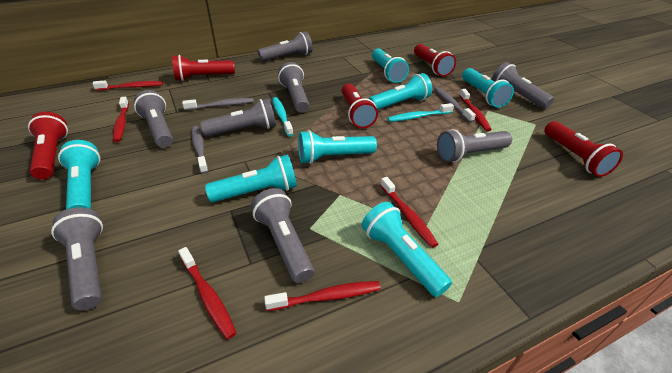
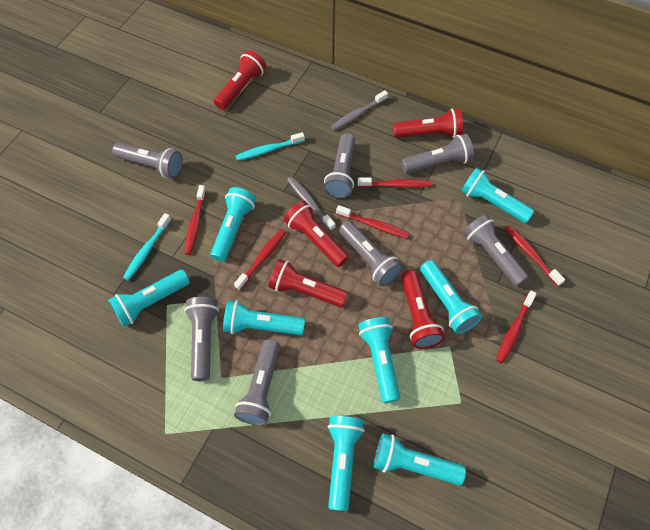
grey flashlight: [51,207,103,311] [134,90,173,148] [200,98,276,137] [251,188,314,283] [258,31,313,61] [278,62,309,113] [437,129,512,162] [492,62,554,109] = 8 -> [112,142,183,178] [184,297,219,381] [234,339,280,426] [324,133,355,198] [339,221,403,286] [401,134,474,174] [463,214,528,286] = 7
grey toothbrush: [182,98,254,110] [191,126,208,174] [434,87,476,123] = 3 -> [287,176,336,231] [331,90,388,131] = 2
turquoise flashlight: [58,140,100,210] [205,154,297,202] [298,130,377,164] [362,202,452,297] [369,73,432,110] [372,48,409,83] [462,68,514,108] = 7 -> [108,270,190,327] [210,187,256,262] [223,300,305,335] [327,416,365,511] [359,317,400,403] [374,433,466,485] [420,260,482,334] [461,167,534,223] = 8

